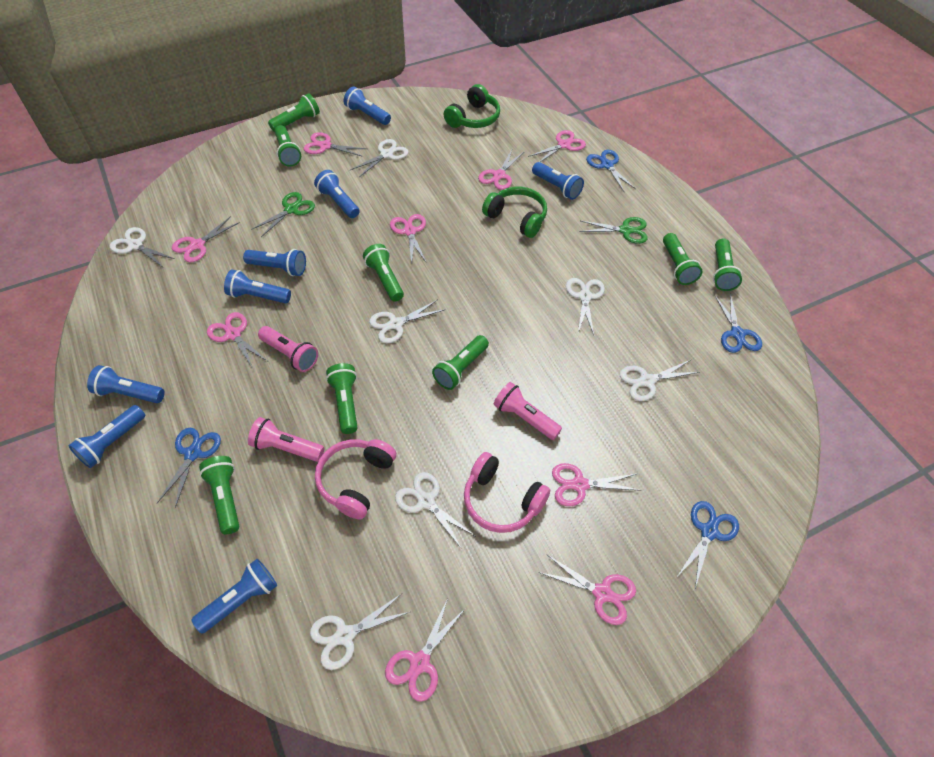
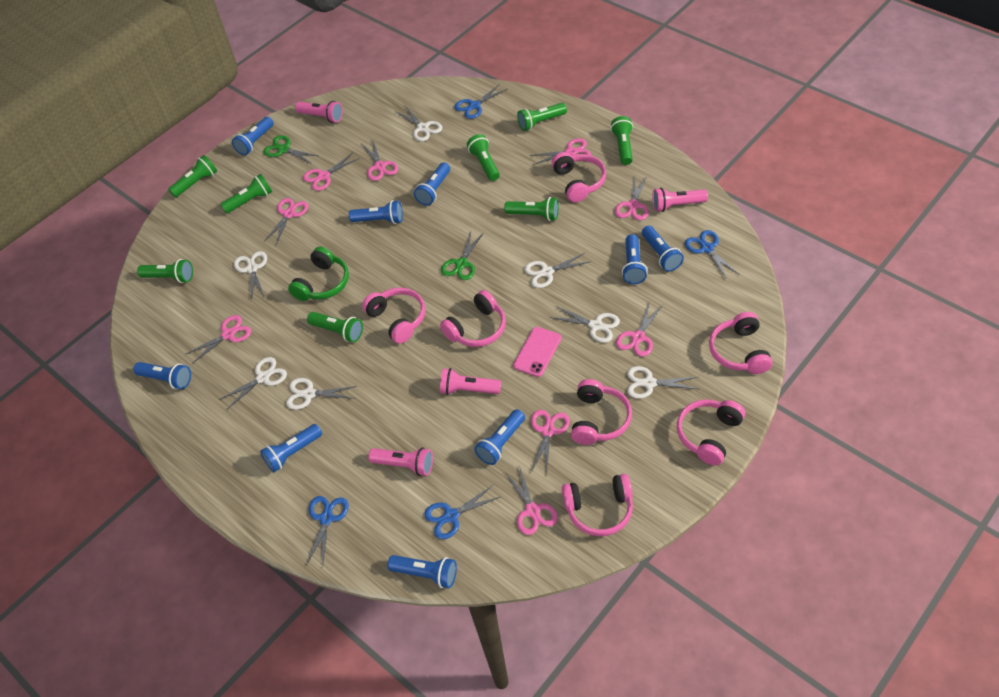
blue flashlight: [68,405,145,468] [87,365,165,403] [192,559,277,634] [224,269,291,304] [243,249,306,276] [314,170,360,218] [344,86,391,125] [532,162,584,200] = 8 -> [133,362,191,389] [232,117,274,155] [260,424,322,472] [349,200,403,224] [388,555,457,588] [414,162,450,206] [474,409,525,465] [622,234,647,284] [642,225,684,271] = 9
green headphones: [444,84,500,128] [482,187,547,238] = 2 -> [288,247,349,301] = 1
pink flashlight: [248,417,324,462] [258,326,318,372] [494,382,562,440] = 3 -> [295,101,343,123] [369,448,433,476] [440,368,501,395] [652,188,708,212] = 4
pink headphones: [315,439,396,519] [464,452,550,533] = 2 -> [362,287,425,344] [440,290,506,347] [552,152,606,202] [562,474,633,536] [571,379,632,445] [677,399,745,466] [709,312,773,374] = 7
pink phone: none = 0 -> [513,327,562,377] = 1

